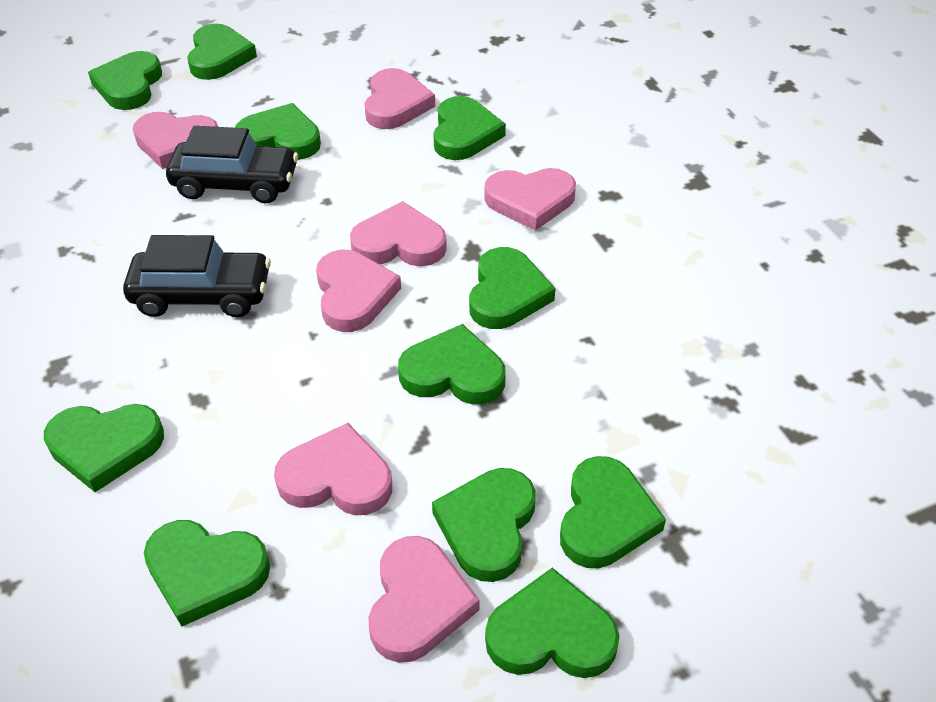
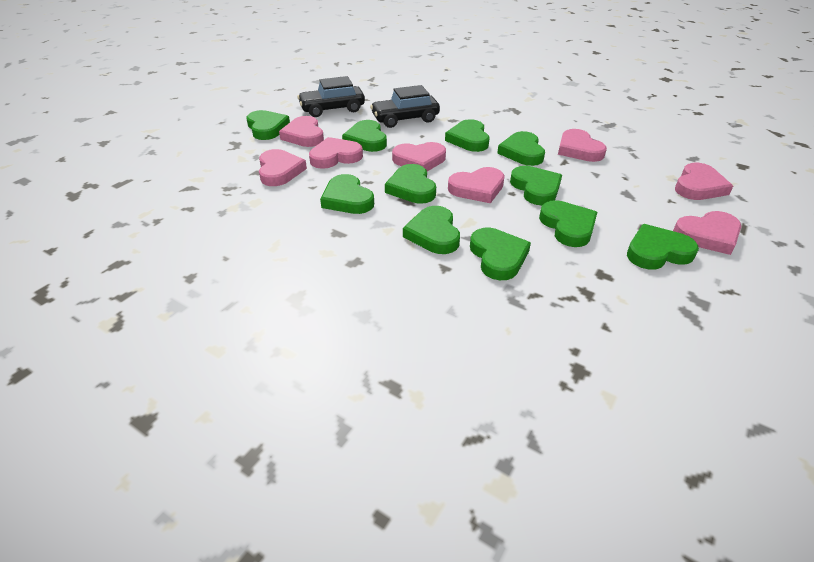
pink heart: [133,112,218,169] [274,423,392,515] [316,250,401,332] [350,201,447,266] [364,68,435,129] [369,536,479,663] [484,168,576,230] = 7 -> [259,149,307,186] [279,116,324,147] [309,137,363,169] [392,142,446,171] [448,167,505,203] [558,129,607,162] [673,211,741,255] [675,163,733,200] = 8

